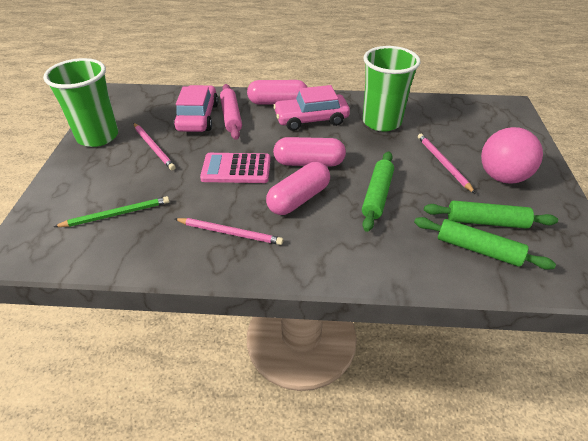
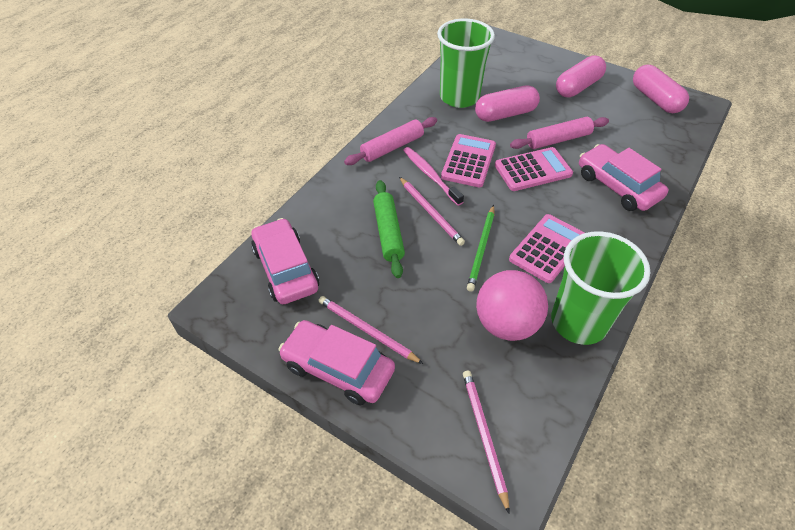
green rolling pin: [362,152,394,232] [414,217,556,270] [424,200,558,229] = 3 -> [373,180,405,278] = 1
pink calculator: [200,153,270,183] = 1 -> [441,134,496,187] [495,147,573,191] [509,214,585,283] = 3
pink car: [174,85,219,132] [273,85,350,131] = 2 -> [251,218,319,304] [278,320,395,405] [579,144,668,211] = 3
pink rolling pin: [220,84,242,140] = 1 -> [344,117,437,165] [510,117,609,149] = 2
pink toothbrush: none = 0 -> [403,147,464,206] = 1

